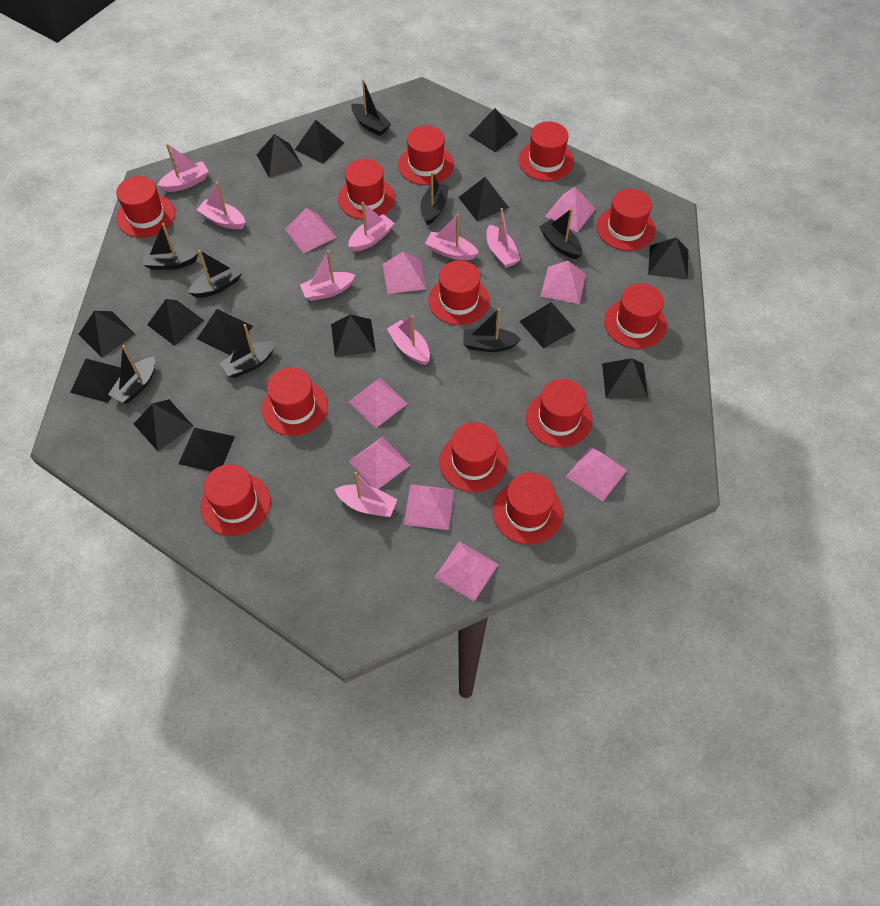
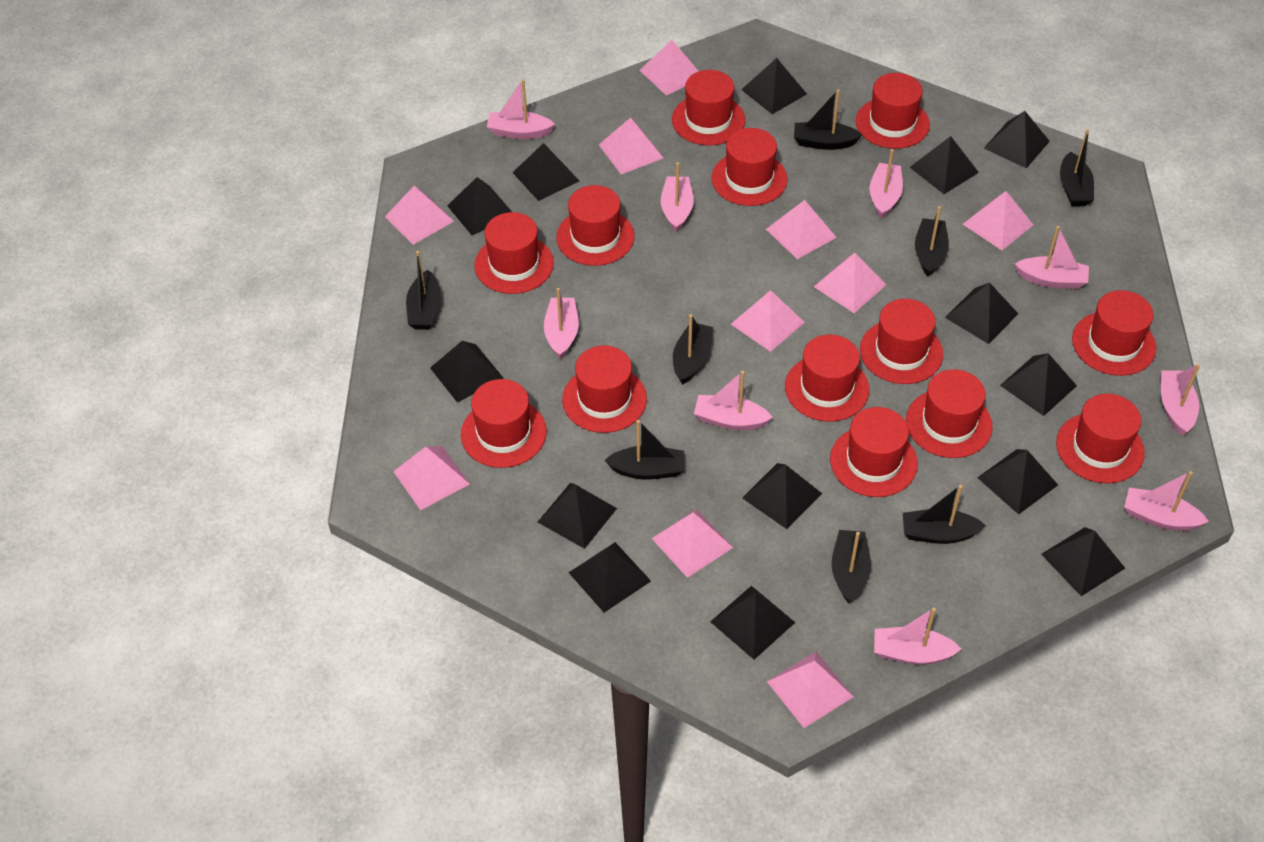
pink boat: [158,143,209,192] [197,182,246,229] [300,250,355,301] [335,472,398,517] [348,202,394,252] [387,315,430,365] [425,214,479,260] [487,208,520,268] = 8 -> [487,79,555,139] [544,288,579,359] [661,162,694,232] [694,371,773,430] [870,149,903,219] [874,608,961,665] [1015,226,1089,289] [1124,471,1209,531] [1161,364,1200,436] = 9
pink pyramid: [285,208,337,254] [348,378,408,428] [349,437,410,489] [383,252,426,294] [404,484,454,530] [434,541,499,601] [540,261,586,304] [545,187,595,232] [566,447,627,501] = 9 -> [385,186,454,245] [393,446,470,510] [599,117,663,174] [639,40,699,96] [651,509,733,578] [731,290,805,352] [766,200,837,259] [767,652,854,728] [814,253,886,313] [963,191,1033,250] = 10
red hat: [116,176,175,238] [200,464,271,536] [262,368,328,436] [338,159,395,220] [398,125,454,185] [428,260,490,325] [439,422,507,492] [493,473,563,545] [518,121,574,181] [526,379,592,448] [597,189,655,251] [604,283,667,349] = 12 -> [461,379,547,468] [475,212,554,294] [556,185,635,266] [562,345,647,433] [672,70,745,145] [711,128,787,206] [785,334,869,422] [830,407,918,497] [856,73,930,149] [860,299,943,384] [906,369,993,458] [1056,394,1145,483] [1072,290,1156,376] = 13

